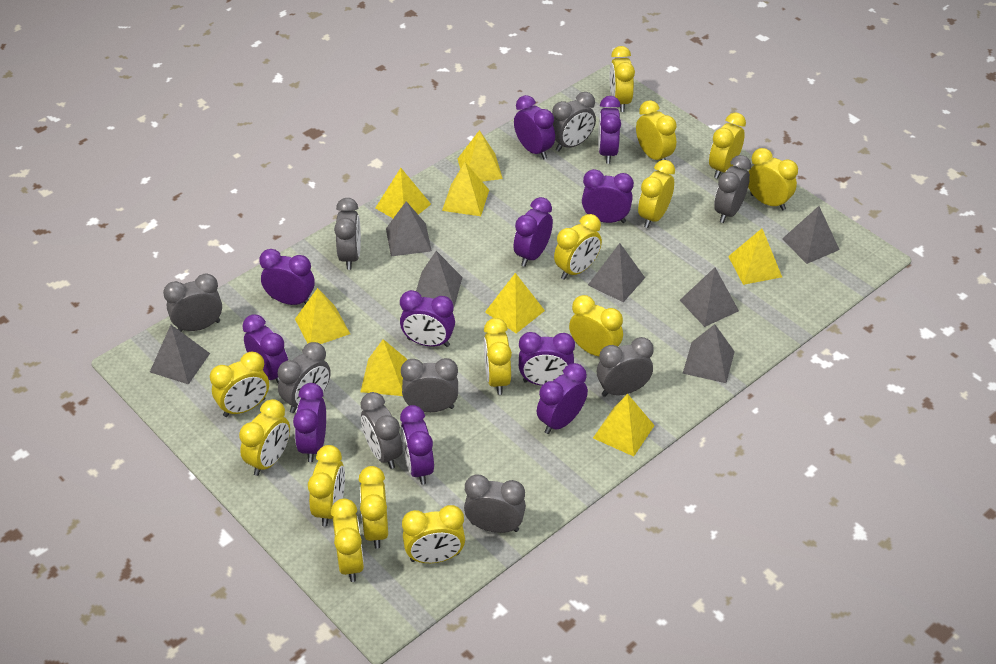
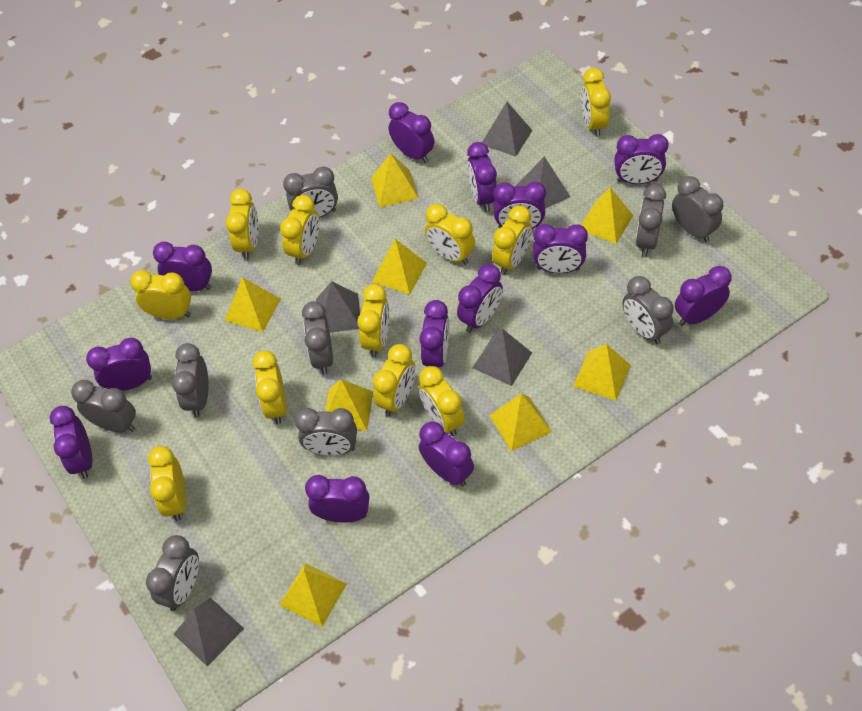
grey pyramid: [150,325,210,384] [386,201,432,256] [416,251,462,307] [588,243,645,302] [680,268,739,327] [683,324,735,383] [782,206,840,264] = 7 -> [174,598,244,666] [316,281,360,333] [473,329,532,386] [482,102,533,157] [516,156,570,209] = 5
purple clock: [242,314,288,383] [259,249,315,305] [293,383,326,462] [400,290,455,347] [400,405,434,485] [514,95,555,159] [514,197,553,267] [519,332,575,386] [537,363,588,434] [582,169,634,223] [598,96,621,164] = 11 -> [49,406,93,479] [86,338,152,391] [153,242,212,292] [305,475,369,523] [389,102,434,163] [419,421,474,486] [420,300,449,367] [457,264,503,333] [467,142,497,212] [493,182,546,229] [533,224,588,274] [614,134,669,184] [675,266,732,326] = 13
yellow clock: [210,351,269,417] [239,399,290,476] [308,445,345,527] [331,498,364,582] [359,466,388,549] [402,505,465,563] [484,318,512,395] [554,214,602,280] [569,295,623,356] [610,46,635,112] [636,100,677,160] [638,160,675,228] [709,112,746,179] [748,148,798,210] = 14 -> [130,270,191,319] [148,446,187,521] [226,189,258,260] [253,350,287,424] [280,195,319,265] [357,284,390,357] [373,344,415,416] [419,366,465,436] [425,204,475,265] [492,205,532,275] [581,68,611,137] = 11

